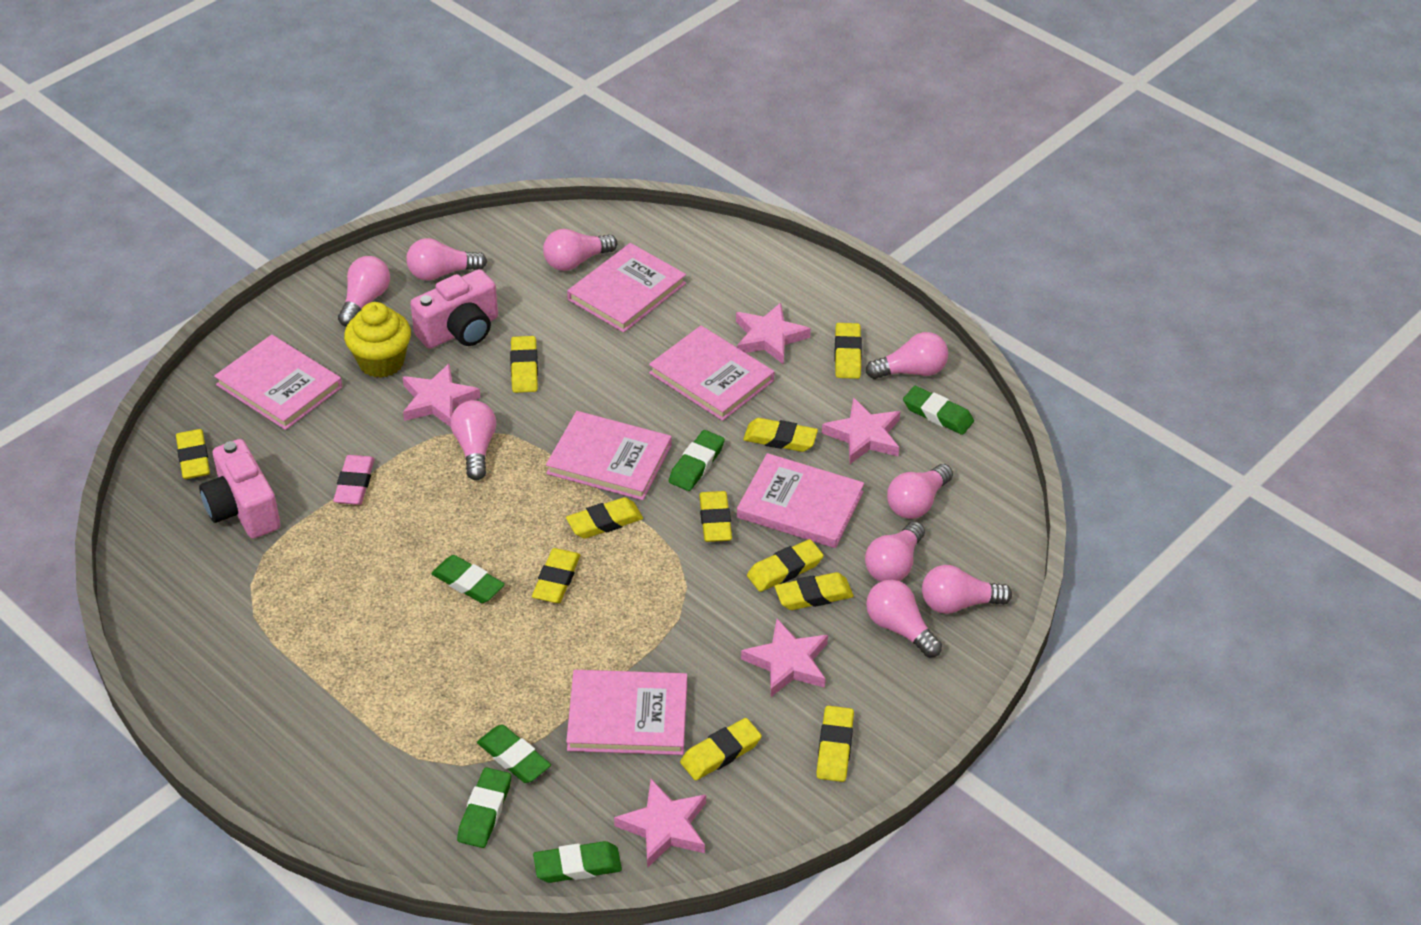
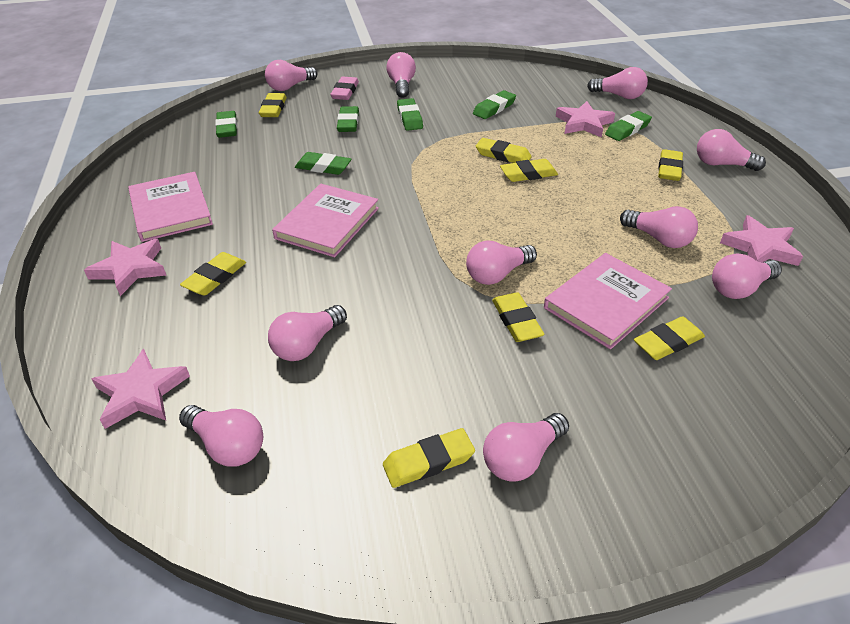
pink book: [214,334,342,430] [546,411,672,500] [566,670,687,755] [567,243,686,333] [649,326,774,421] [737,453,864,548] = 6 -> [128,172,213,242] [272,184,379,257] [544,253,672,350] = 3
pink camera: [199,439,281,538] [410,269,498,349] = 2 -> none = 0
pink light bulb: [338,256,390,327] [406,238,487,281] [451,400,496,480] [543,229,617,271] [865,521,925,582] [866,332,948,379] [866,580,942,658] [887,464,953,519] [922,565,1012,614] = 9 -> [179,405,263,467] [265,60,317,91] [268,305,347,361] [386,52,416,98] [466,241,537,285] [483,413,569,482] [587,67,648,99] [620,206,698,248] [697,129,766,171] [712,254,782,299] = 10
pink star: [403,364,481,427] [614,779,706,868] [736,303,811,364] [741,619,828,697] [822,398,900,464] = 5 -> [84,239,166,296] [91,349,190,429] [556,101,615,138] [720,215,803,266] = 4
yellow cupcake: [344,302,411,378] = 1 -> none = 0
yellow eraser: [176,429,210,479] [510,336,538,393] [532,548,580,603] [566,497,643,539] [680,718,762,780] [699,491,732,542] [743,418,818,452] [747,539,824,592] [775,572,854,610] [816,706,854,782] [835,323,862,379] = 11 -> [180,252,246,295] [259,93,287,117] [383,428,475,488] [476,138,532,163] [492,292,544,342] [500,159,558,182] [634,316,705,360] [658,149,683,181] = 8

